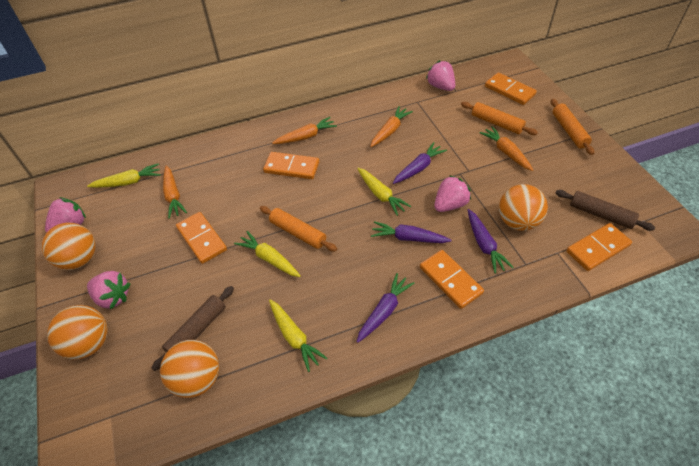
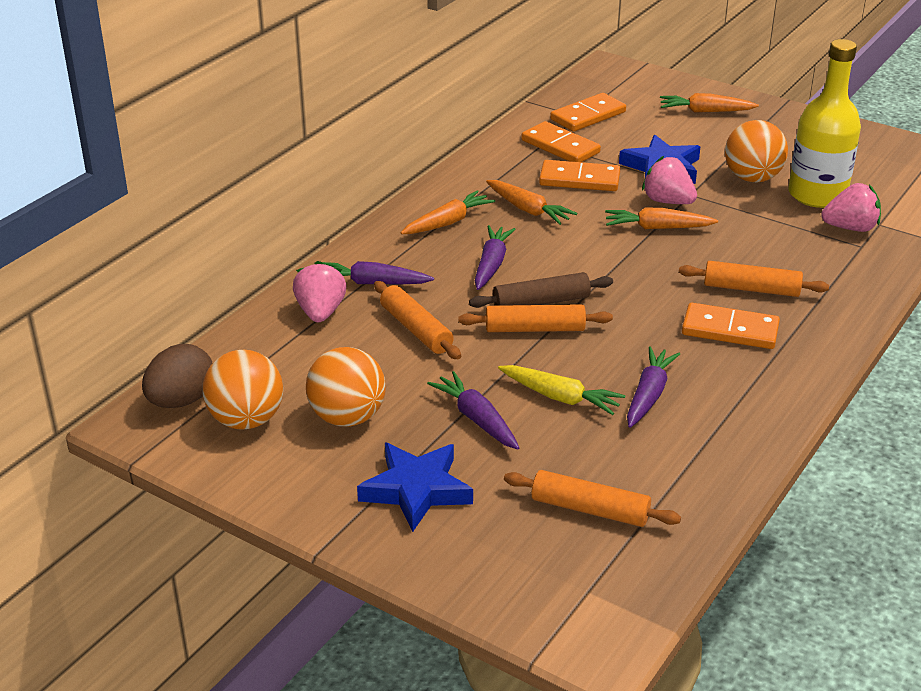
blue star: none = 0 -> [357,443,473,532] [619,135,700,184] = 2
brown egg: none = 0 -> [142,344,213,408] = 1
brown rolling pin: [152,286,234,371] [556,190,655,231] = 2 -> [469,272,613,308] = 1
orange ball: [42,223,95,270] [47,305,108,360] [160,340,219,398] [499,184,548,231] = 4 -> [203,350,283,430] [306,347,386,426] [725,120,788,182] = 3
orange domino: [176,212,227,264] [263,152,319,179] [420,250,484,309] [485,72,537,105] [566,223,632,271] = 5 -> [521,121,601,162] [539,160,620,191] [550,93,626,132] [682,303,780,349] = 4
orange rolling pin: [260,206,337,251] [461,102,538,135] [551,99,594,155] = 3 -> [374,281,461,359] [458,304,613,332] [504,470,681,527] [679,261,829,297] = 4
pink strawberry: [45,197,86,232] [87,271,131,309] [426,60,455,91] [434,175,471,212] = 4 -> [293,261,346,322] [642,156,697,204] [821,183,881,232] = 3
yellow bottle: none = 0 -> [788,39,861,208] = 1
yellow carrot: [87,163,161,188] [234,231,301,277] [269,300,327,372] [357,168,411,216] = 4 -> [498,365,625,415] = 1

